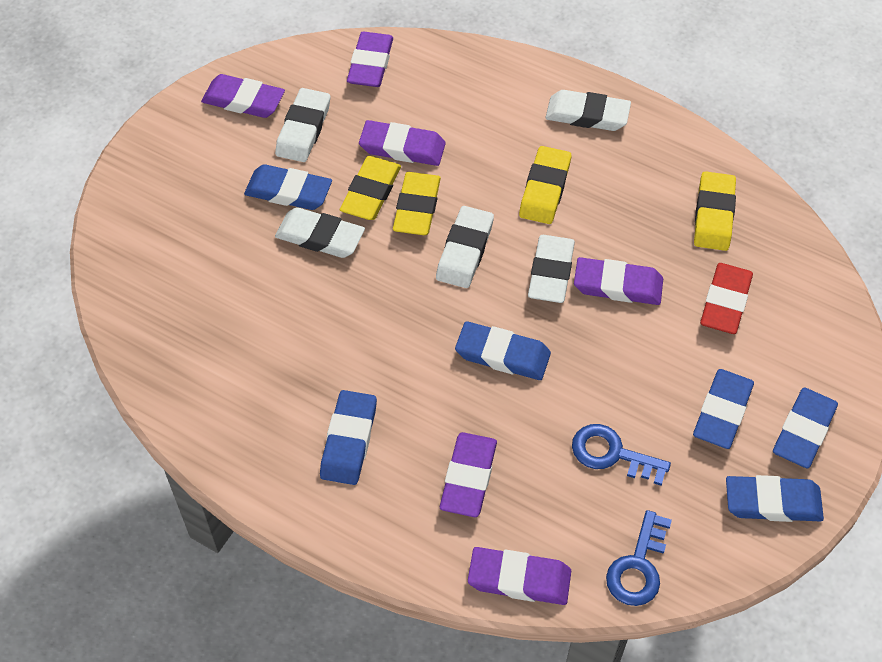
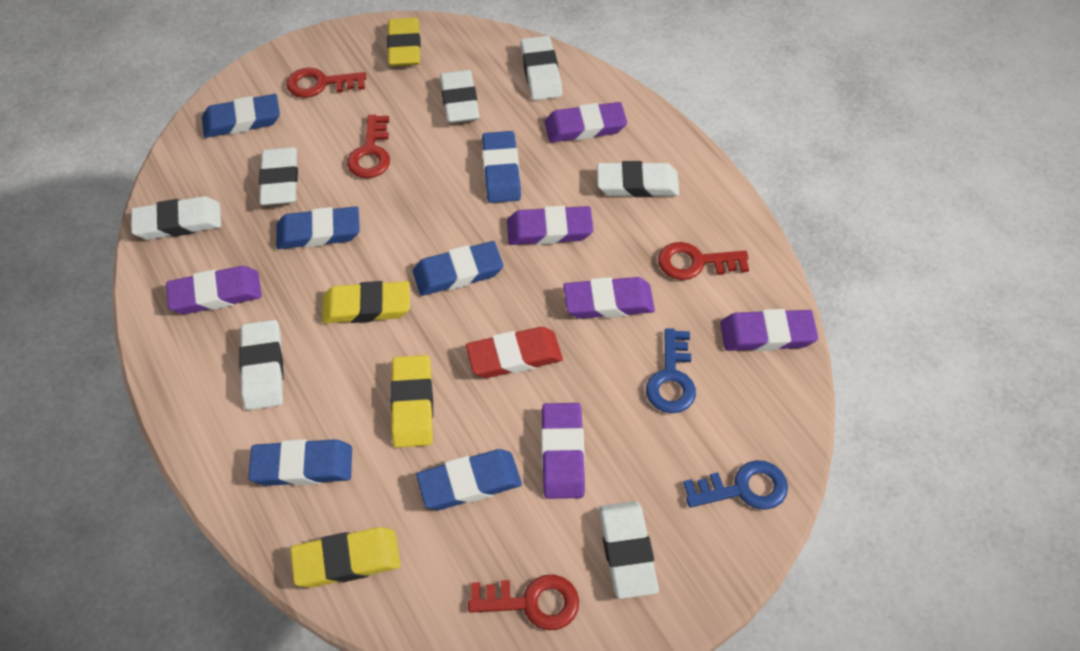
red key: none = 0 -> [286,68,366,98] [347,115,390,178] [468,575,579,630] [658,242,749,280] = 4
white eraser: [275,88,330,162] [275,207,365,258] [436,206,494,288] [528,235,575,303] [545,90,631,131] = 5 -> [131,196,221,240] [239,320,284,410] [259,147,298,205] [440,70,480,123] [520,36,562,100] [597,161,679,197] [599,501,659,599] = 7

